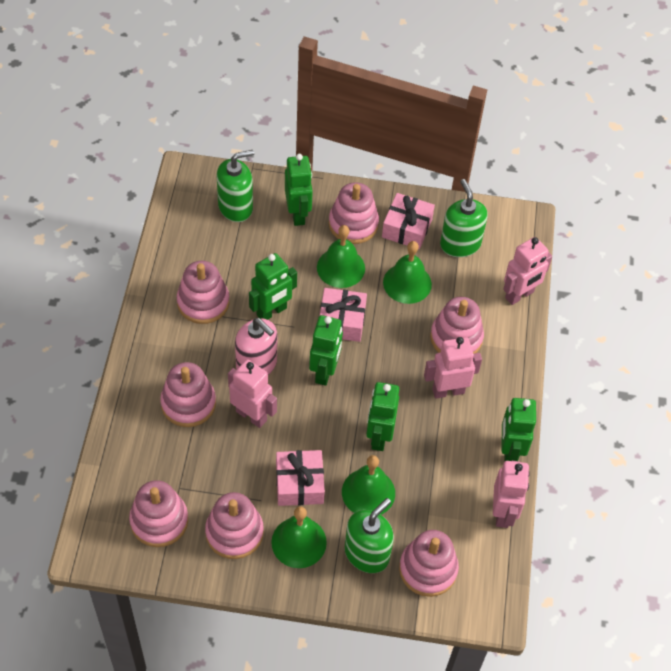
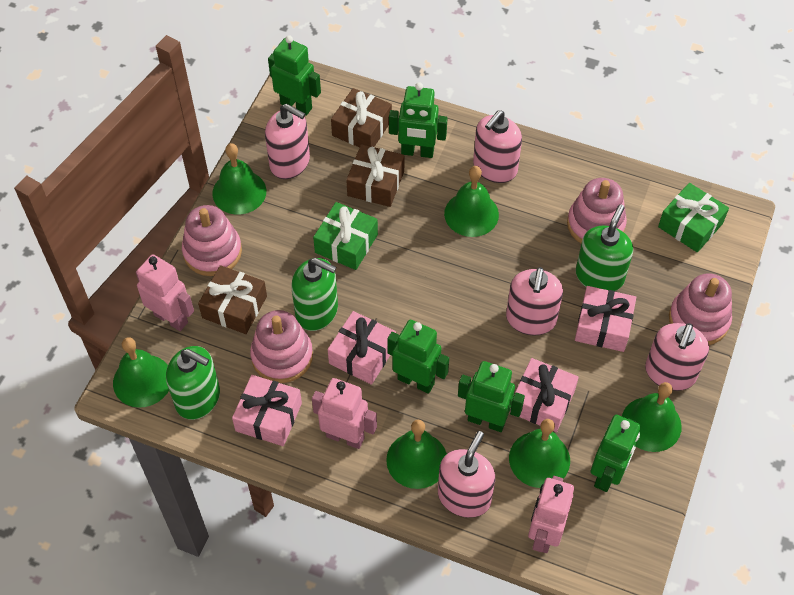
brown gift: none = 0 -> [198,265,267,334] [331,88,392,147] [346,144,404,207] = 3
green bell: [271,506,327,568] [317,225,365,288] [342,455,395,515] [383,241,432,304] = 4 -> [113,337,169,408] [212,143,266,215] [386,420,447,489] [444,166,499,237] [509,419,570,488] [622,382,682,452] = 6
green gift: none = 0 -> [313,202,378,270] [658,183,729,252] = 2
pink gift: [276,450,325,506] [320,288,367,342] [382,193,435,249] = 3 -> [232,375,302,446] [328,311,396,385] [510,358,579,432] [575,286,636,352] = 4
pink robot: [228,359,277,428] [424,337,482,398] [493,461,530,528] [503,237,552,305] = 4 -> [136,254,194,331] [312,378,377,449] [528,476,574,553] = 3
pink soap dispenser: [235,318,277,375] = 1 -> [265,104,310,179] [438,431,495,518] [473,110,522,183] [506,267,563,335] [645,323,709,391] = 5
pink stacking toy: [129,480,188,547] [160,362,216,427] [177,261,229,324] [205,492,264,559] [329,182,379,244] [399,530,459,597] [430,297,484,354] = 7 -> [182,205,242,276] [250,310,313,383] [567,178,627,243] [669,273,732,345] = 4

